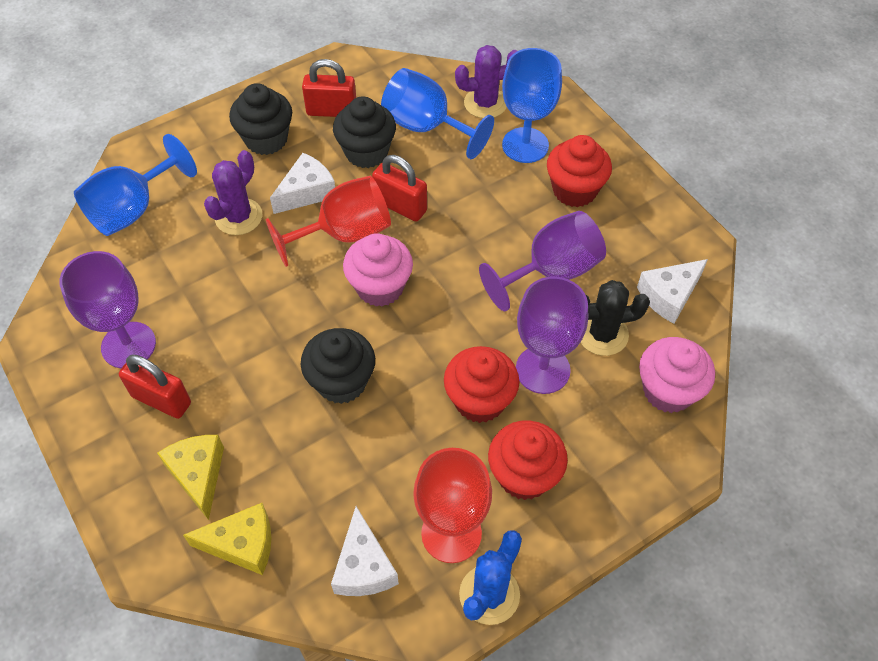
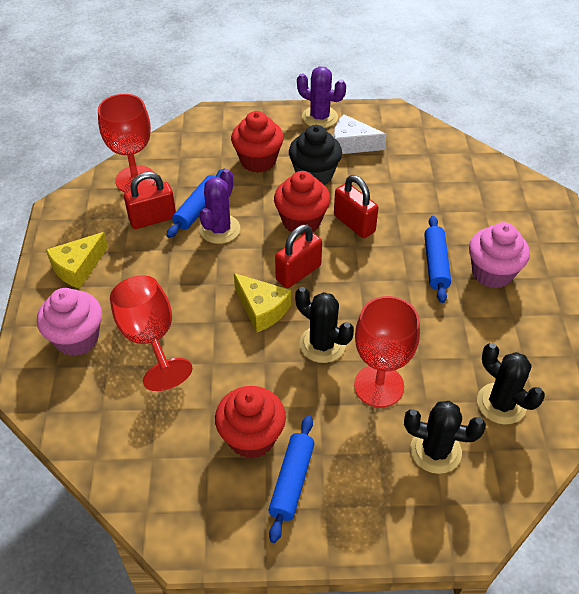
black cactus: [580,280,650,356] = 1 -> [295,287,354,363] [404,401,486,474] [477,343,545,425] = 3
black cupcake: [229,83,292,155] [301,328,375,404] [333,96,396,168] = 3 -> [289,125,342,185] = 1
blue cactus: [459,530,522,625] = 1 -> none = 0
blue goblet: [74,134,197,236] [381,68,494,159] [502,48,562,163] = 3 -> none = 0
blue rolling pin: none = 0 -> [167,169,224,238] [268,415,315,543] [424,216,451,303] = 3
purple goblet: [59,251,156,368] [479,211,606,311] [516,276,588,394] = 3 -> none = 0
red goblet: [265,176,391,267] [414,448,492,563] = 2 -> [98,94,155,193] [110,275,193,391] [354,296,420,407] = 3
white cheese: [270,153,335,214] [331,506,399,596] [637,259,708,324] = 3 -> [334,114,387,154] = 1

